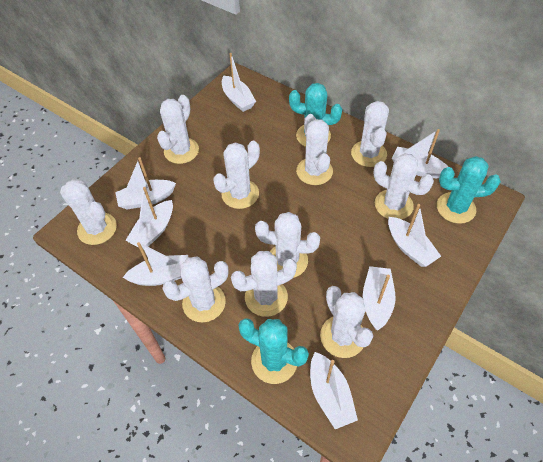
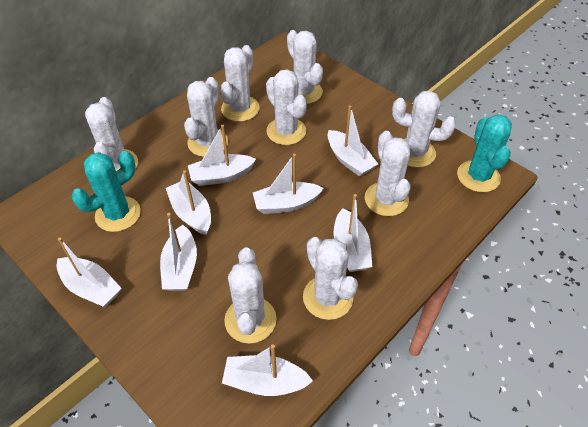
turquoise cactus: [238,318,309,384] [289,83,342,147] [437,156,501,224] = 3 -> [72,151,141,232] [457,114,512,192] = 2
white cactus: [60,179,117,245] [157,95,199,164] [162,256,229,322] [213,141,260,209] [231,251,297,317] [255,212,320,278] [296,114,333,185] [320,286,373,358] [351,101,389,167] [373,153,434,219] = 10 -> [85,97,138,171] [184,77,228,157] [220,45,260,122] [224,248,277,344] [266,69,307,145] [287,30,323,104] [303,237,358,320] [365,131,411,216] [392,91,456,168] = 9

